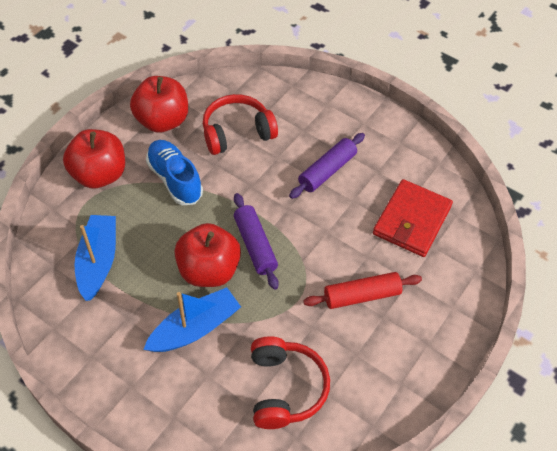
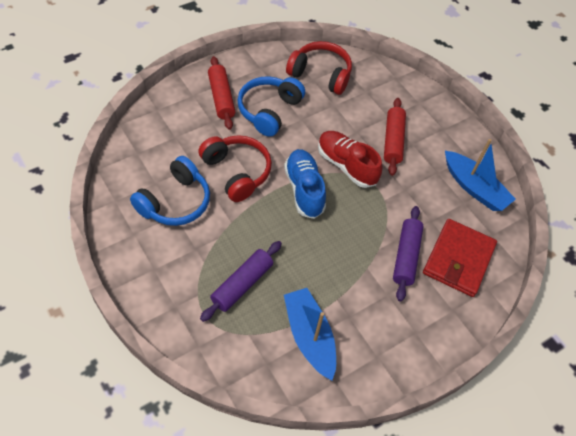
blue headphones: none = 0 -> [130,156,210,226] [237,76,305,137] = 2
red apple: [63,129,125,189] [130,76,188,133] [174,223,241,287] = 3 -> none = 0
red rolling pin: [303,272,422,309] = 1 -> [208,56,236,130] [384,98,406,176] = 2
red shoe: none = 0 -> [318,131,382,188] = 1

